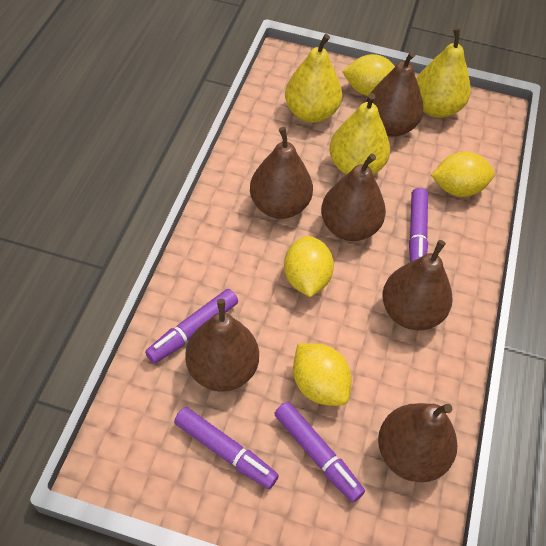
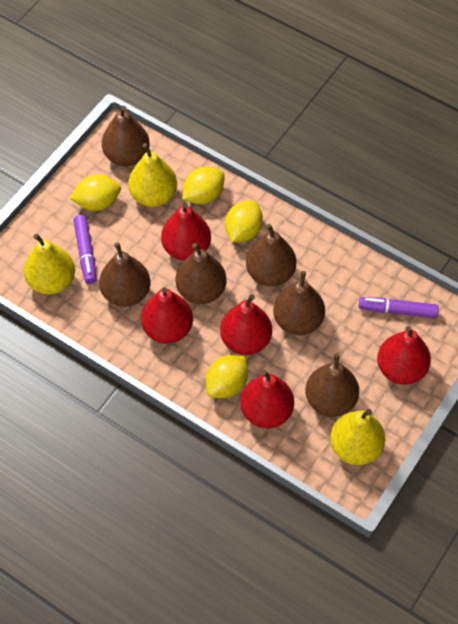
purple marker: [145,289,238,364] [174,407,279,489] [274,402,365,502] [409,188,428,262] = 4 -> [74,215,96,284] [359,297,439,318] = 2
red pear: none = 0 -> [141,287,193,344] [161,203,211,261] [220,294,272,355] [240,370,294,428] [377,326,431,385] = 5

